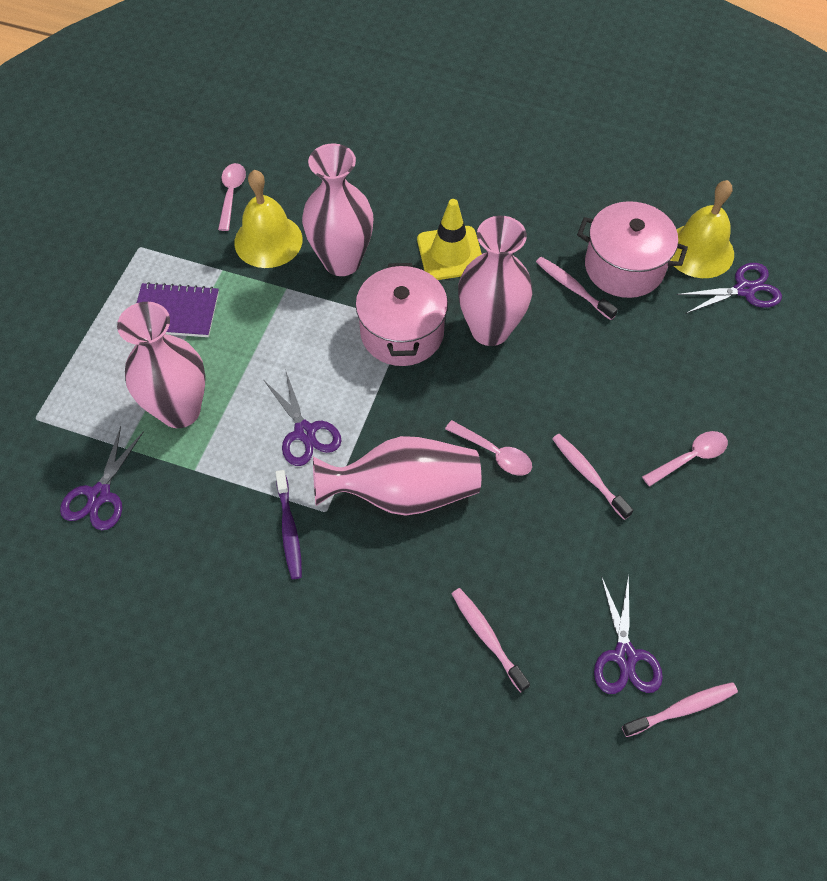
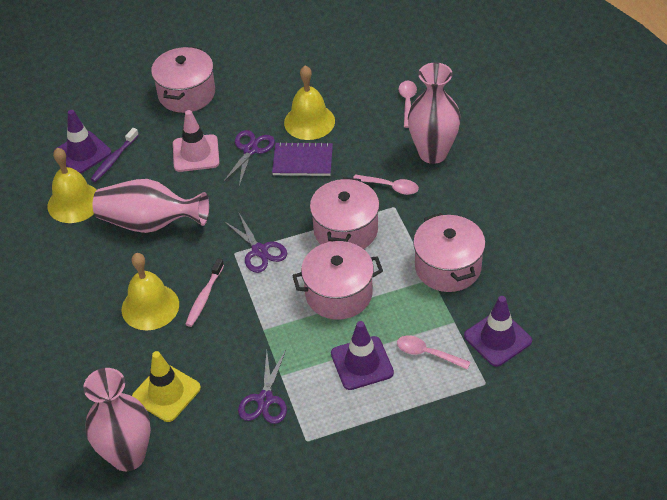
pink pot: [356,263,448,366] [577,201,688,298] = 2 -> [151,47,215,113] [292,241,383,320] [310,177,379,249] [413,213,486,292] = 4
pink toothbrush: [452,588,530,693] [536,257,618,320] [552,434,633,520] [622,682,738,737] = 4 -> [185,258,224,327] = 1
pink traffic cone: none = 0 -> [173,110,219,172] = 1
pink vase: [117,302,206,428] [302,143,373,276] [313,436,481,516] [458,216,532,346] = 4 -> [83,368,151,471] [93,179,209,233] [408,62,461,164] = 3
purple scissors: [60,426,144,530] [264,369,342,466] [594,574,663,694] [676,263,782,314] = 4 -> [223,130,275,186] [224,213,287,273] [238,350,287,424] = 3
purple traffic cone: none = 0 -> [54,110,111,174] [331,321,394,390] [464,296,532,367] = 3
yellow bell: [234,170,303,268] [670,180,734,278] = 2 -> [47,148,97,223] [122,253,179,330] [284,66,335,140] = 3

